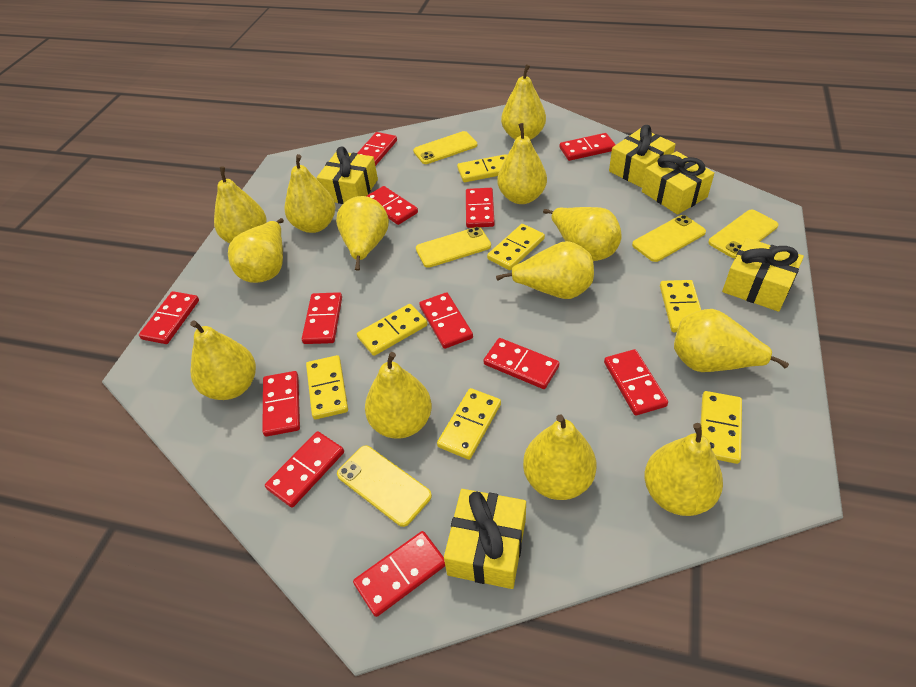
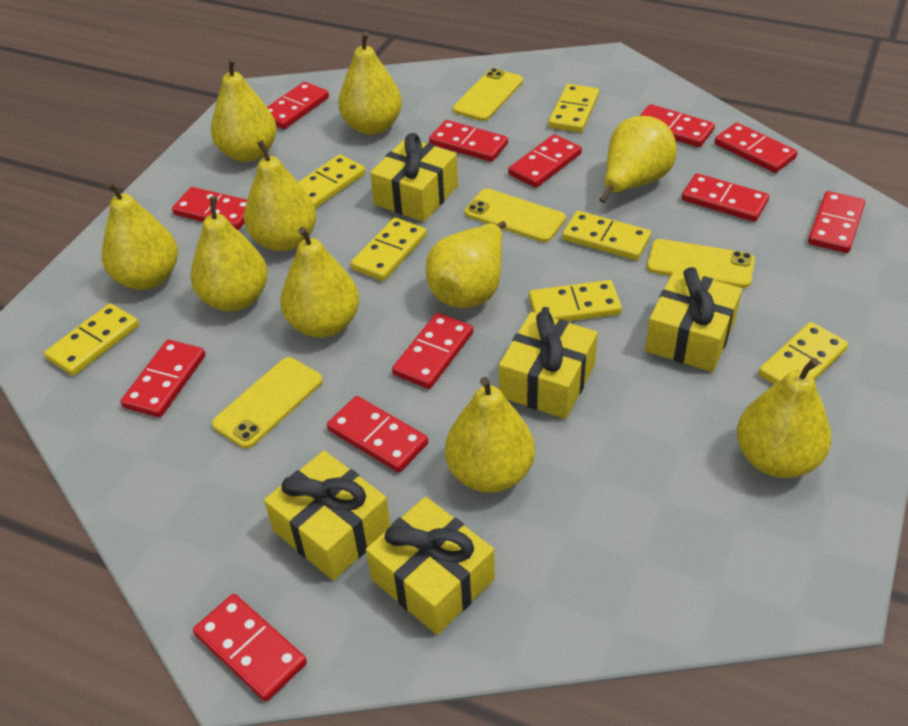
yellow pear: [190,320,256,400] [214,167,267,243] [228,218,284,283] [284,154,336,233] [336,196,389,271] [365,352,432,439] [496,241,594,299] [497,123,547,204] [501,64,546,140] [523,414,596,500] [543,207,622,261] [644,423,723,516] [674,309,789,372] = 13 -> [102,181,178,290] [190,197,268,311] [211,58,277,162] [244,140,316,251] [280,227,359,338] [338,31,402,135] [426,221,506,308] [445,377,535,493] [599,116,677,203] [737,358,831,478] = 10
yellow phone: [337,445,432,527] [413,131,477,164] [416,227,491,268] [632,215,706,262] [708,210,778,258] = 5 -> [212,357,323,449] [453,68,523,121] [465,189,566,242] [647,239,755,288] = 4

